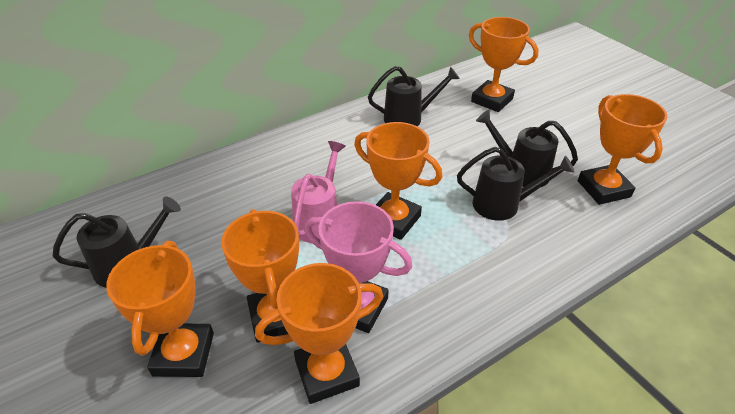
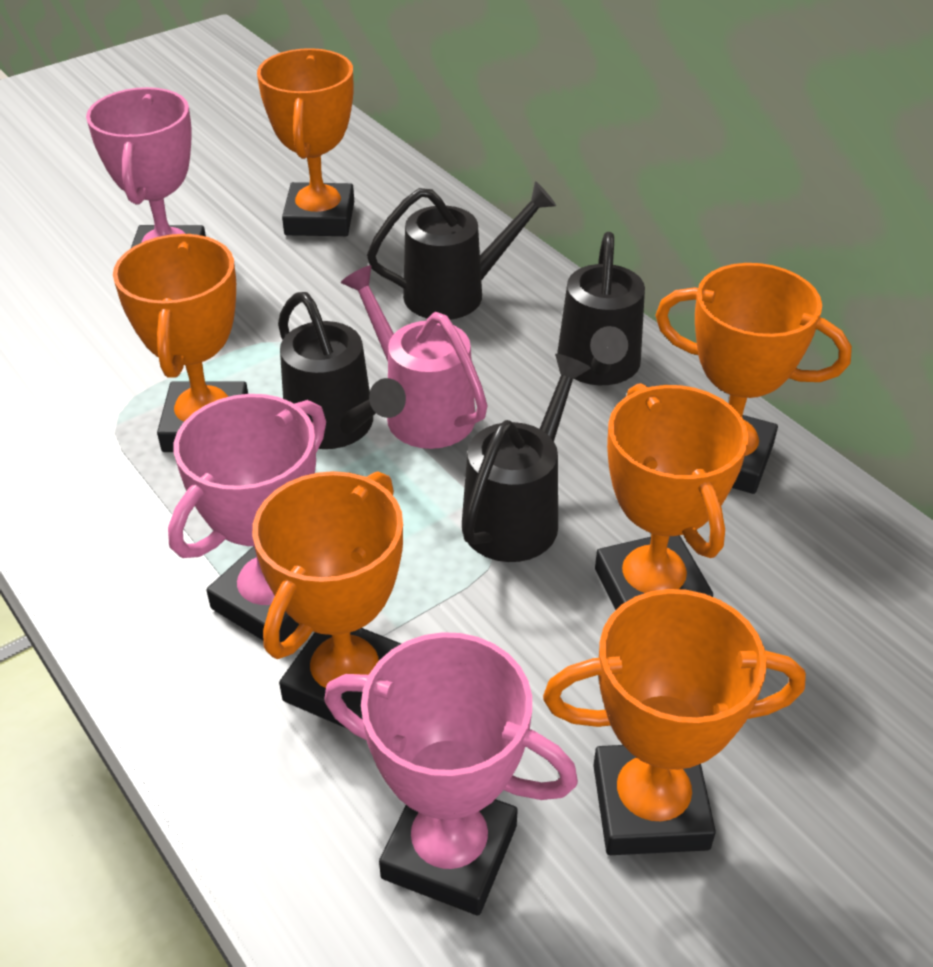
pink trophy: [304,201,413,333] = 1 -> [86,87,206,248] [168,394,326,643] [324,632,578,915] = 3

